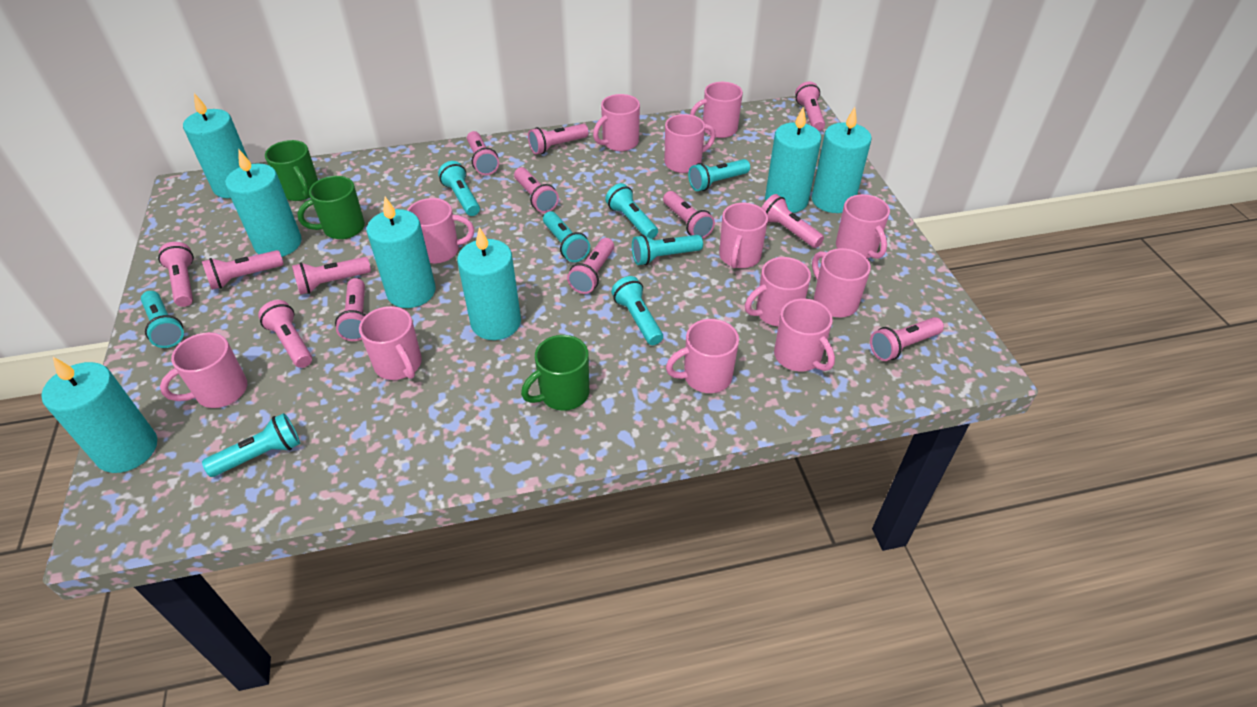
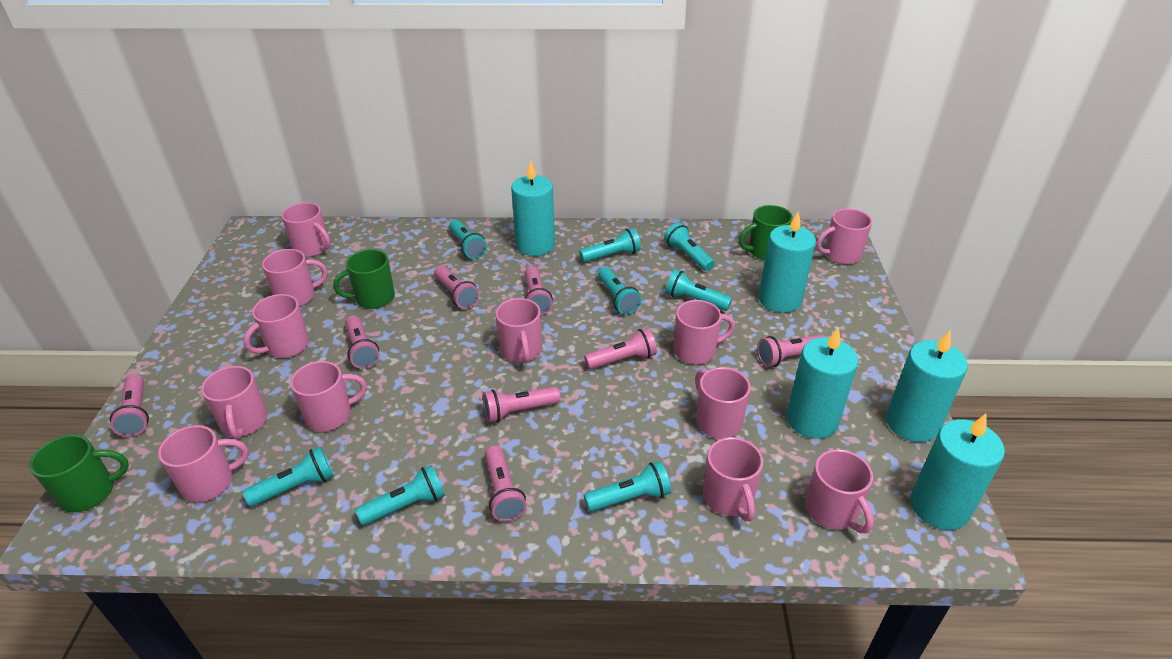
pink flashlight: [158,242,194,307] [202,250,284,290] [258,300,312,368] [292,257,371,294] [335,278,366,341] [467,131,499,175] [514,167,559,213] [528,124,589,154] [567,238,614,294] [663,191,715,239] [762,194,824,248] [795,82,825,131] [870,317,944,361] = 13 -> [110,374,149,437] [345,315,380,369] [434,266,480,309] [483,386,560,423] [485,445,527,522] [525,266,553,315] [584,328,657,369] [757,334,826,367] = 8
turquoise candle: [41,357,157,473] [183,93,249,198] [225,149,302,257] [367,197,435,308] [457,227,521,340] [765,107,821,213] [812,107,872,213] = 7 -> [511,160,555,256] [759,211,816,313] [787,327,858,439] [886,330,968,442] [911,414,1005,530] = 5

